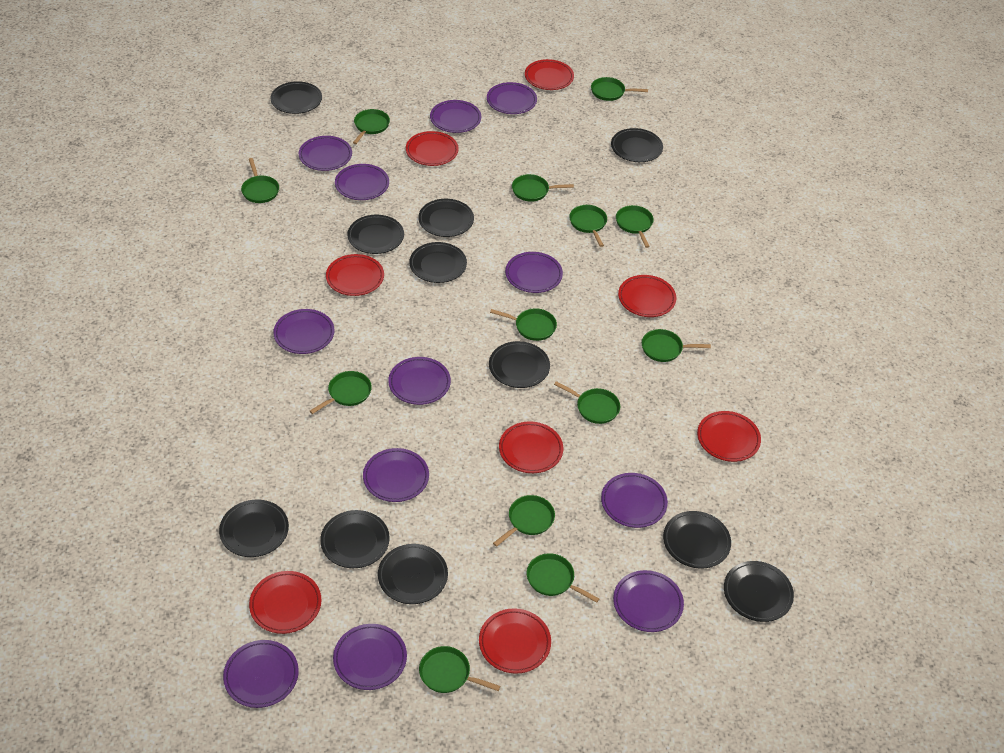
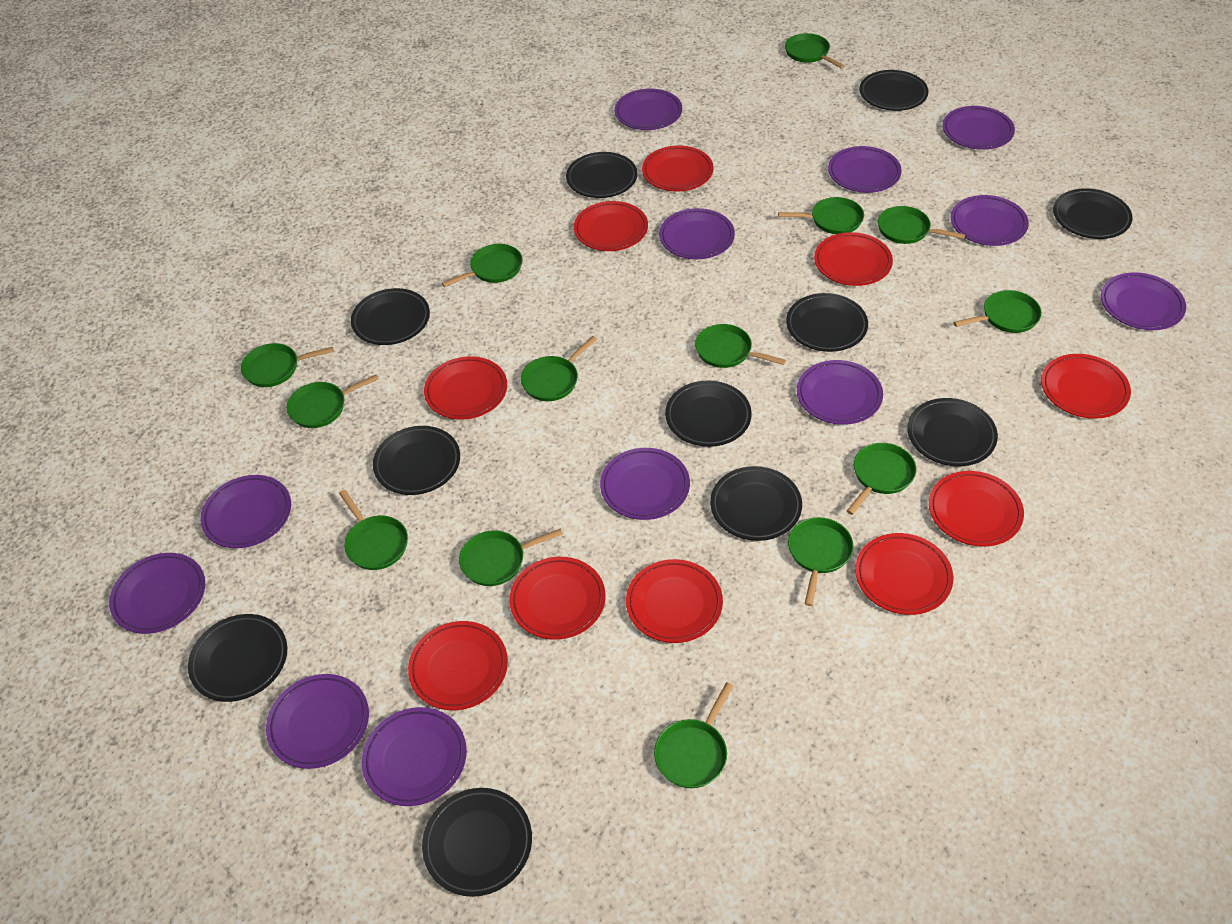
green pan: [241,158,279,203] [310,371,372,414] [353,109,390,144] [419,646,500,693] [490,308,557,341] [493,495,555,547] [512,174,574,202] [527,553,599,603] [554,381,620,424] [569,205,607,247] [591,77,648,101] [616,205,654,248] [642,329,711,362] = 13 -> [241,343,334,387] [287,374,379,428] [339,490,408,570] [442,244,523,287] [459,528,563,586] [521,336,597,401] [654,682,734,788] [695,324,786,368] [778,197,864,234] [785,33,845,69] [788,517,854,606] [847,443,916,515] [878,206,965,244] [953,290,1042,333] = 14
red plate: [249,571,321,634] [326,254,384,296] [406,131,459,166] [479,608,551,674] [499,421,563,473] [525,59,574,90] [618,275,676,317] [697,411,761,462] = 8 -> [408,621,508,710] [424,356,507,420] [509,557,606,640] [574,201,648,251] [626,559,723,643] [642,145,714,191] [814,232,893,286] [855,533,953,615] [929,471,1024,546] [1041,354,1131,419] = 10

